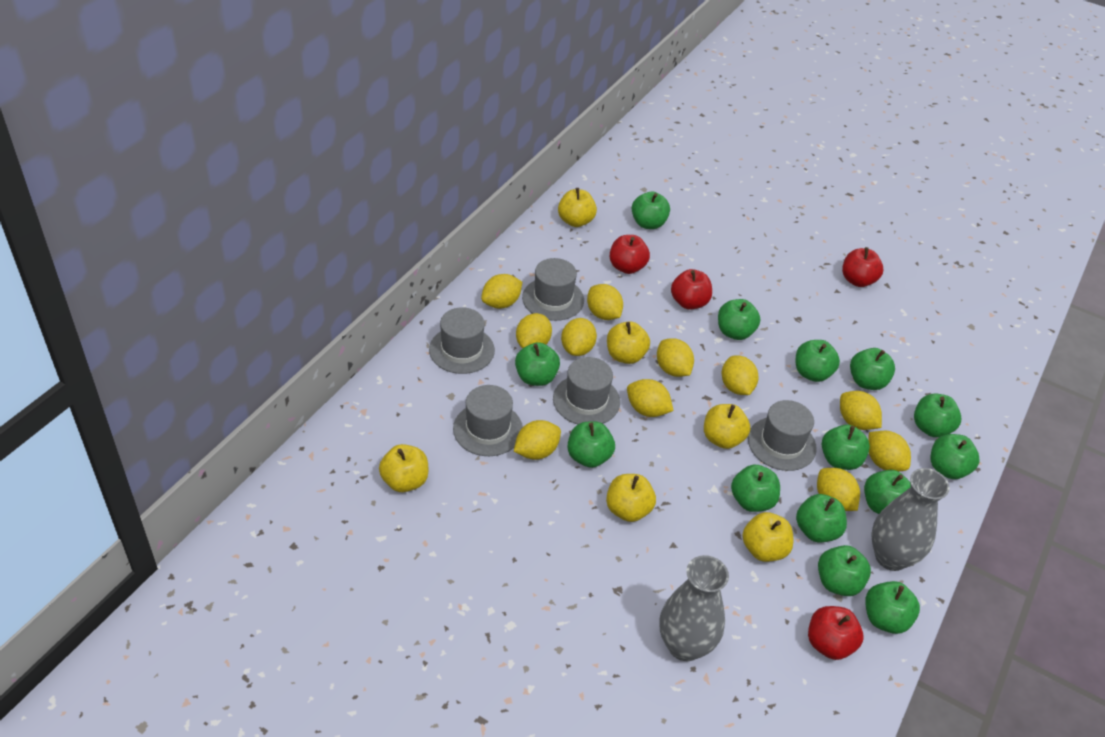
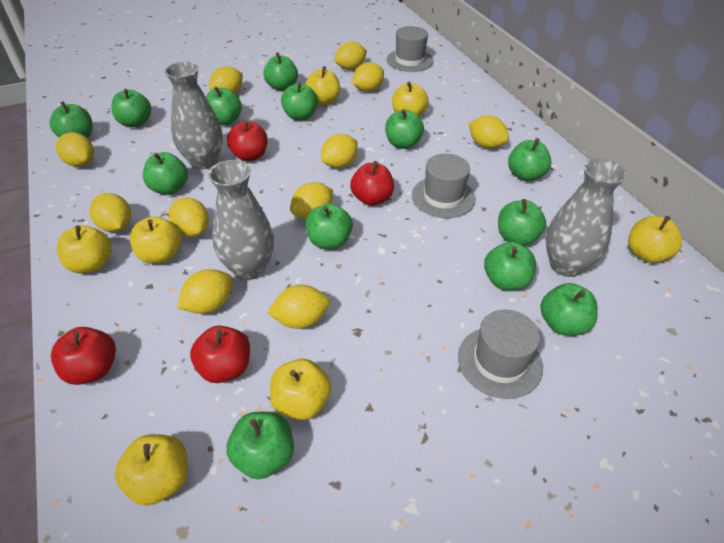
green apple: [515,342,560,386] [568,421,615,468] [632,192,670,229] [718,299,760,340] [731,465,780,512] [796,340,840,382] [796,494,847,542] [818,545,871,596] [822,425,870,470] [850,348,895,390] [864,470,911,514] [865,581,920,634] [914,393,961,437] [931,434,980,479] = 14 -> [49,101,93,138] [111,89,151,127] [143,152,188,195] [206,87,242,125] [226,412,294,479] [263,52,298,91] [281,82,318,121] [305,203,353,249] [385,109,424,149] [484,242,536,290] [498,199,546,246] [508,138,551,181] [541,283,598,335] = 13
grey hat: [429,307,495,374] [453,385,523,456] [522,258,584,321] [553,357,620,424] [748,400,817,471] = 5 -> [387,26,434,72] [412,154,476,218] [458,310,543,399] = 3
grey vase: [659,555,729,661] [871,468,950,571] = 2 -> [164,62,223,170] [208,160,274,280] [546,158,627,277] = 3
yellow apple: [379,444,428,492] [558,188,597,227] [606,474,656,522] [607,321,650,364] [704,404,750,449] [742,512,793,562] = 6 -> [57,225,112,274] [115,434,187,506] [130,216,181,264] [270,359,331,420] [305,66,340,105] [392,82,428,116] [628,216,682,263] = 7

